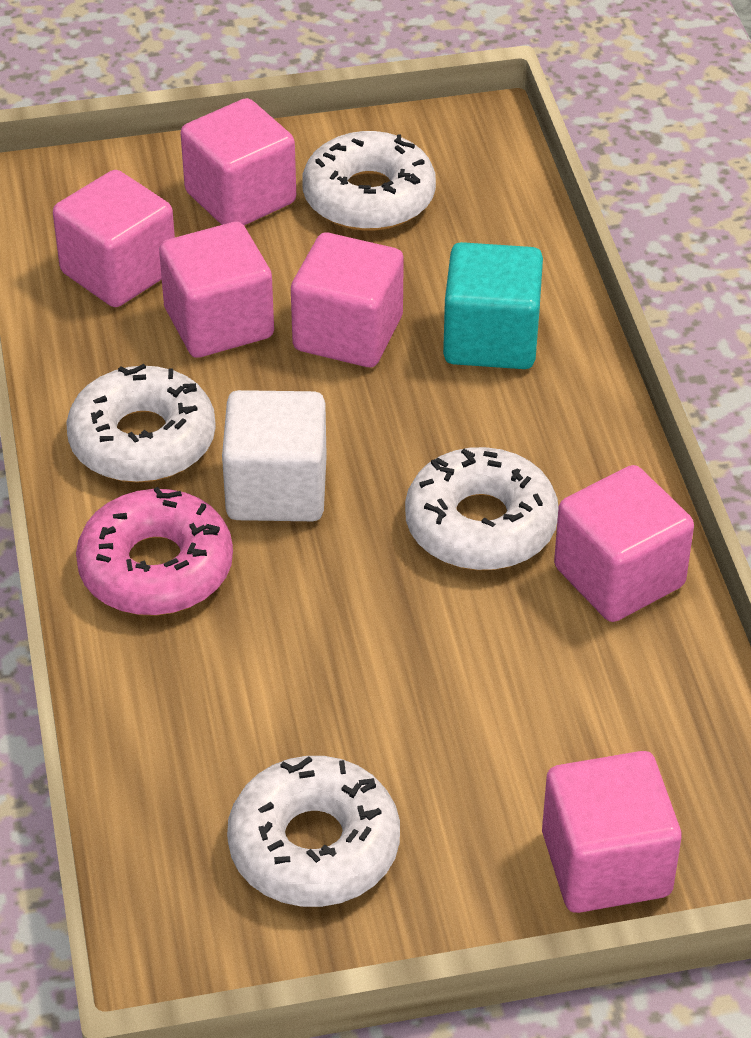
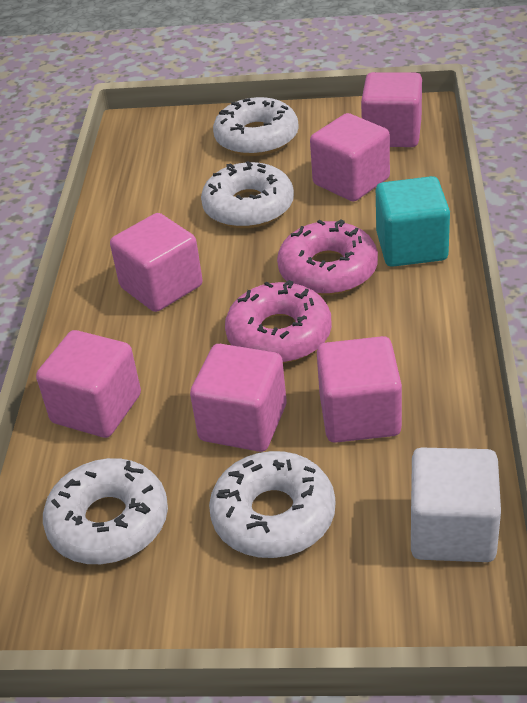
pink donut: [76,487,233,616] = 1 -> [225,280,332,363] [277,219,378,295] = 2

